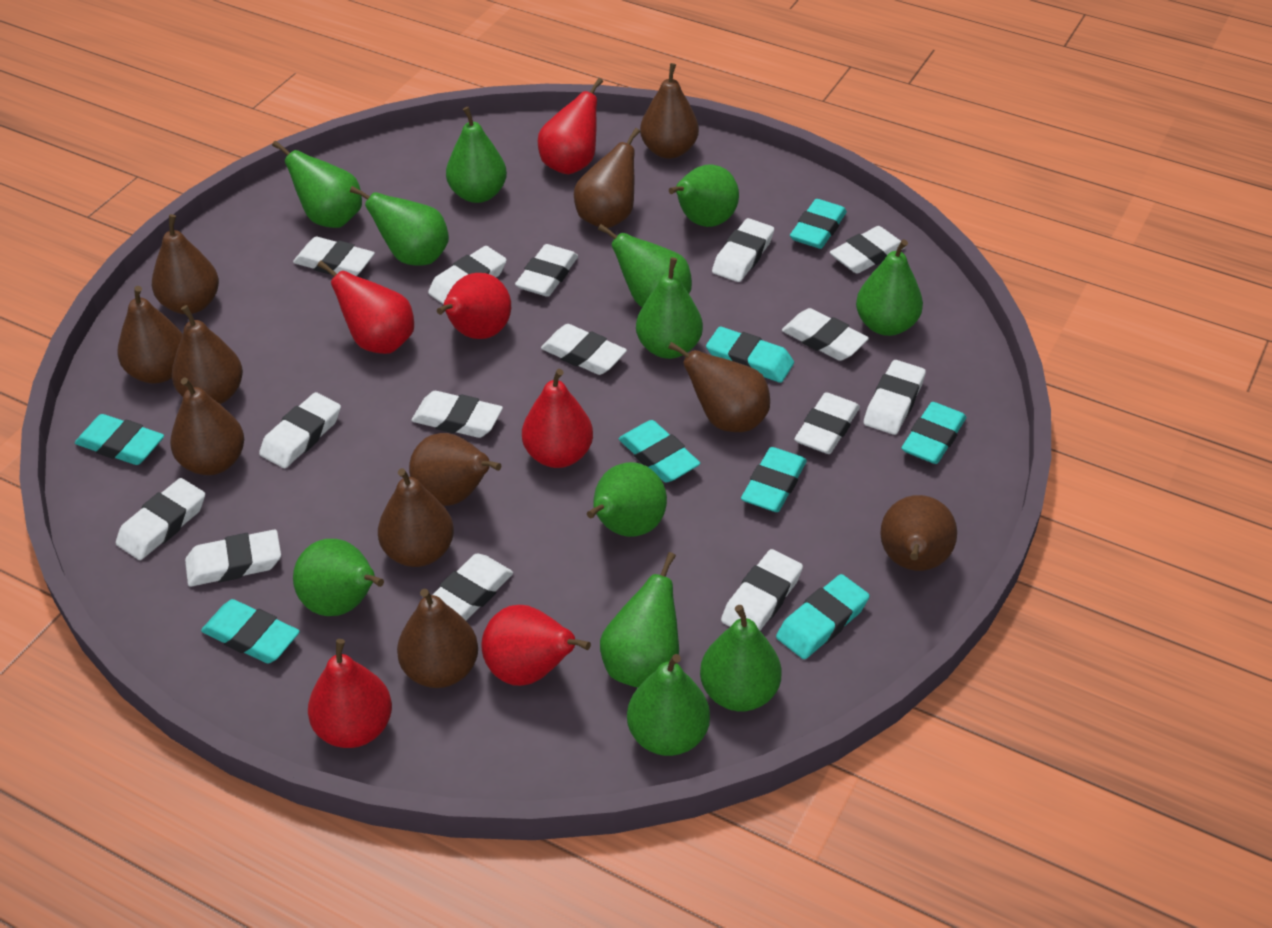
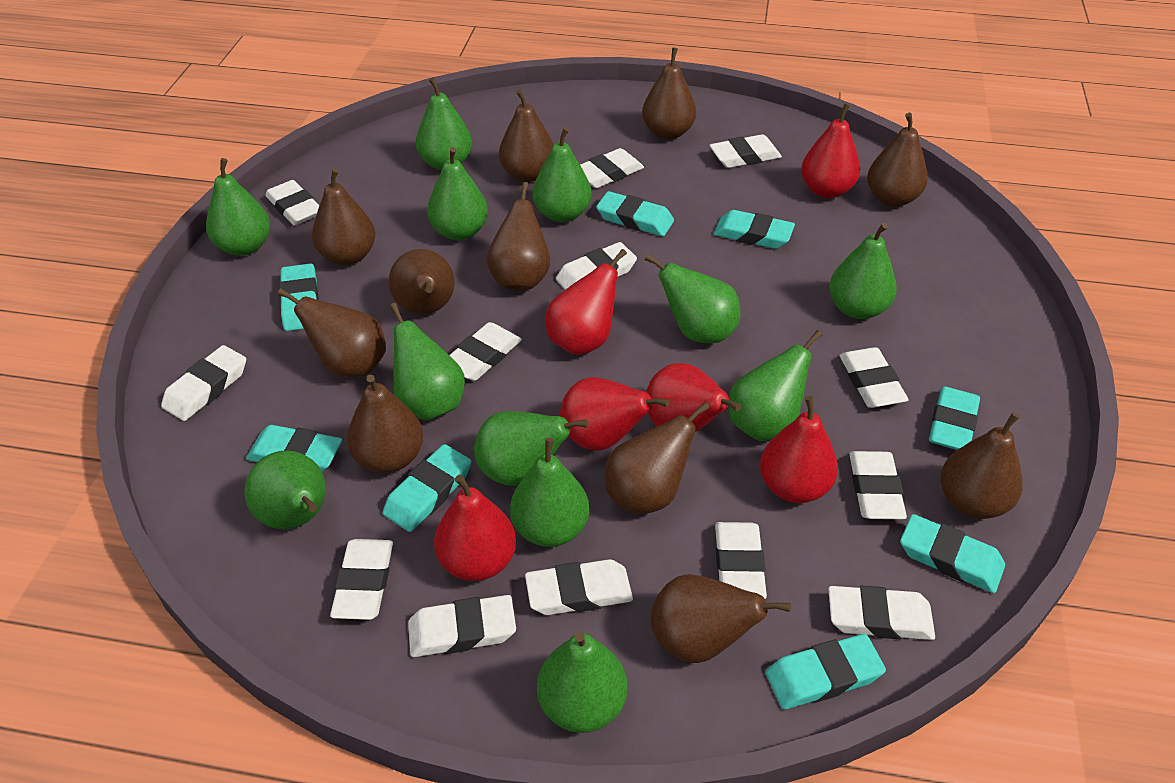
white eraser: [116,478,205,560] [185,530,281,587] [259,392,341,468] [293,237,375,276] [411,391,503,438] [428,246,507,304] [433,554,513,621] [515,244,578,297] [541,324,627,375] [712,218,774,282] [721,549,803,631] [782,308,869,361] [794,392,860,454] [830,226,906,274] [864,360,926,435] = 15 -> [161,345,246,421] [265,180,320,225] [330,539,393,620] [408,595,516,657] [449,322,522,381] [525,559,633,615] [556,242,637,290] [580,148,644,188] [710,134,782,168] [715,522,767,599] [828,586,935,640] [839,347,909,408] [849,451,907,519] = 13

